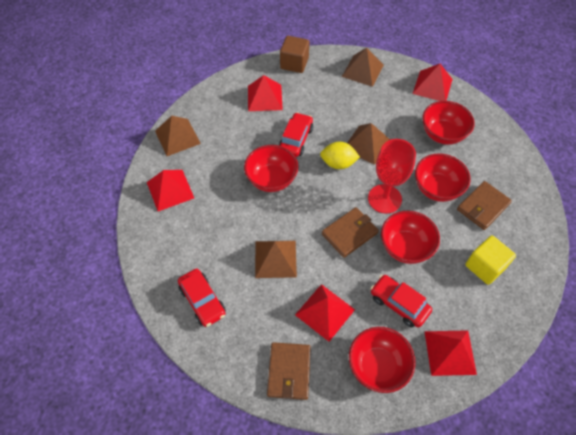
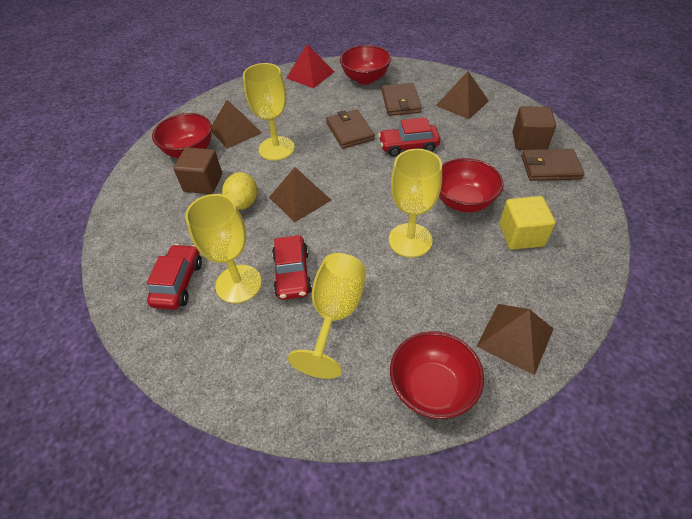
brown cube: [280,36,309,73] = 1 -> [174,147,222,194] [513,106,556,150] = 2
red bowl: [244,145,299,192] [349,327,416,393] [381,211,440,264] [415,153,471,202] [422,101,475,145] = 5 -> [152,113,212,158] [340,45,391,85] [390,331,484,419] [439,158,503,212] = 4
red goblet: [368,139,416,214] = 1 -> none = 0
red pyramid: [147,170,194,211] [248,75,283,111] [295,284,355,342] [412,64,453,101] [424,330,477,376] = 5 -> [287,44,335,88] = 1
yellow goblet: none = 0 -> [185,194,262,303] [243,63,295,161] [288,253,366,379] [389,149,442,258] = 4

